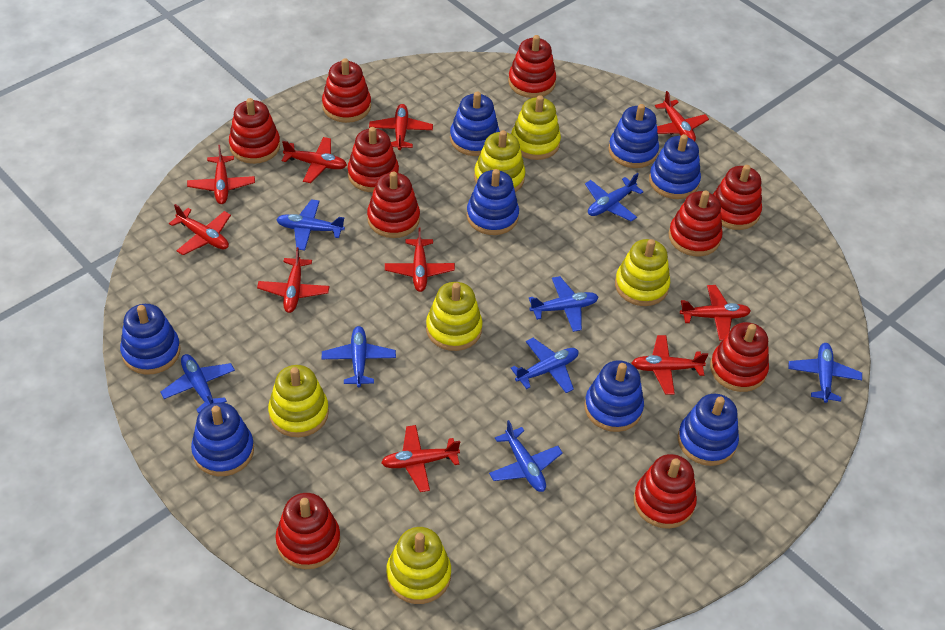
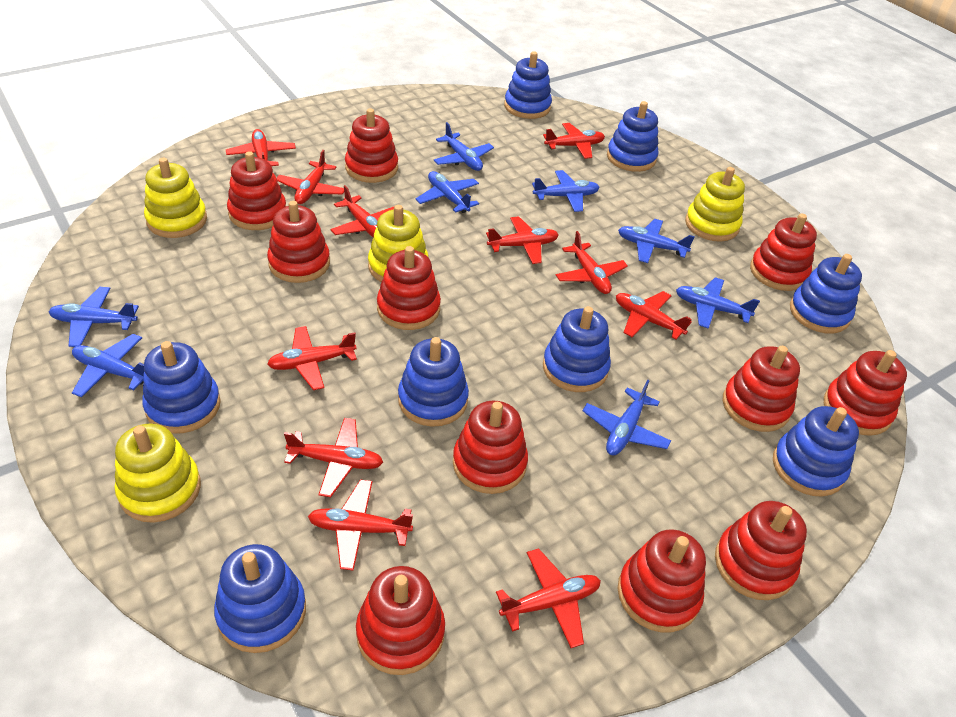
red plane: [169,204,231,255] [187,145,255,204] [257,247,329,313] [282,137,347,183] [369,104,433,150] [381,425,460,492] [385,228,455,292] [631,335,708,395] [655,91,709,141] [680,285,751,341] = 10 -> [226,129,296,166] [267,326,357,390] [277,150,344,204] [284,418,383,497] [308,480,413,571] [330,185,394,238] [486,216,559,264] [496,548,601,648] [543,123,605,159] [556,231,628,294] [616,291,692,340] = 11
red stacking toy: [229,98,280,164] [276,493,340,569] [322,58,371,123] [348,127,399,192] [367,171,420,238] [508,35,556,98] [634,454,697,529] [669,191,723,257] [710,322,769,392] [713,165,762,230] = 10 -> [227,151,286,230] [267,201,330,283] [345,109,398,183] [356,566,445,675] [377,246,441,330] [453,401,528,494] [617,529,706,632] [715,501,807,600] [723,346,800,432] [750,213,817,291] [824,350,907,436] = 11
yellow stacking toy: [268,365,329,437] [386,527,451,604] [426,282,483,351] [474,130,525,192] [511,95,561,160] [615,239,670,306] = 6 -> [115,423,201,523] [144,158,207,238] [368,205,429,282] [685,167,745,242] = 4

